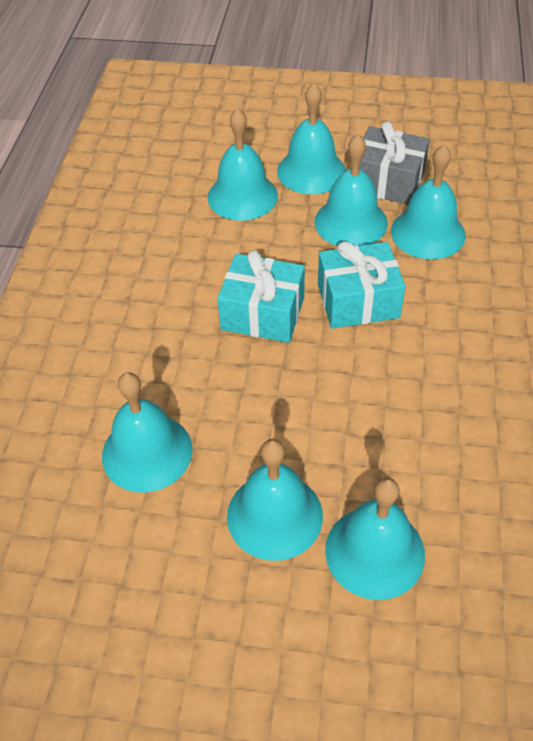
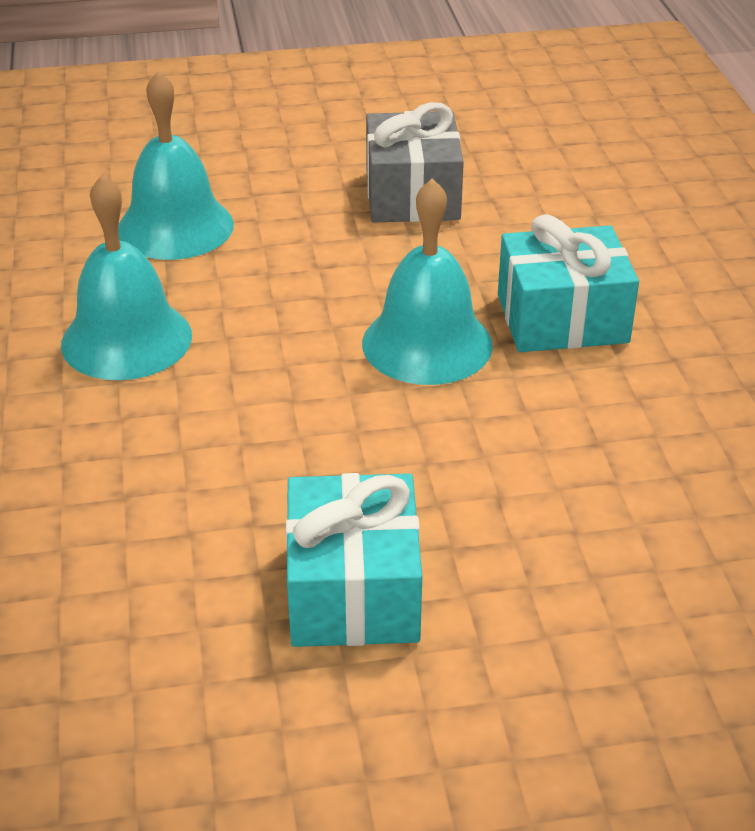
turquoise bell: [102,372,193,493] [207,108,278,221] [227,439,323,561] [277,83,346,194] [314,134,388,246] [325,478,425,600] [391,144,466,260] = 7 -> [61,174,192,380] [118,71,234,260] [362,178,493,385] = 3

